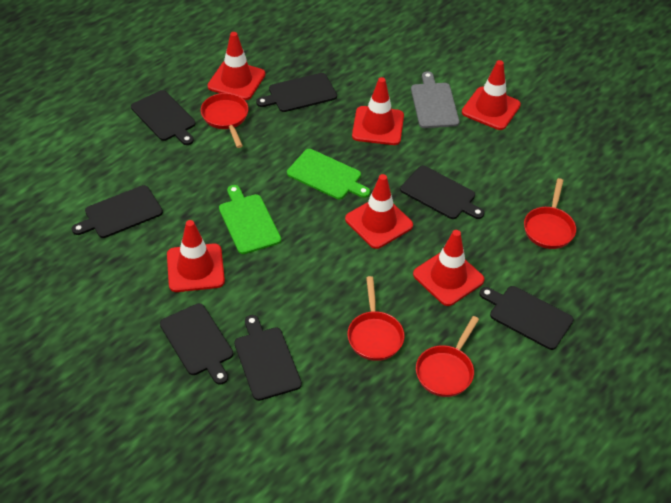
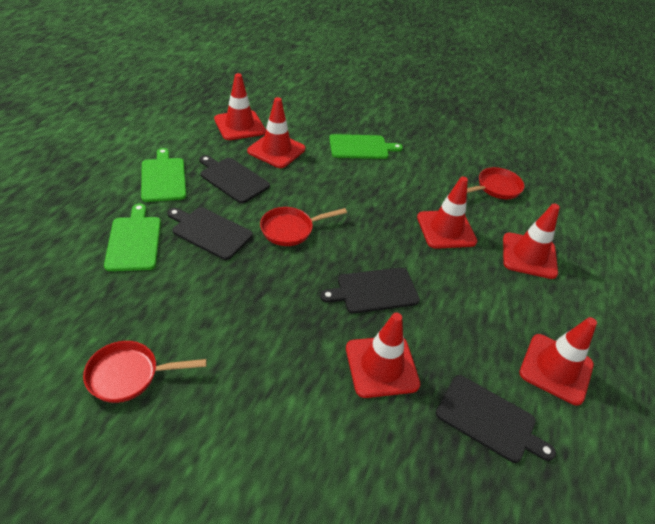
black cutting board: [72,185,163,238] [131,90,196,145] [160,303,233,385] [234,315,302,401] [256,73,337,112] [400,166,484,219] [479,286,574,350] = 7 -> [167,207,253,260] [200,155,270,203] [320,267,420,314] [436,375,556,463] = 4
green cutting board: [219,185,281,254] [287,149,370,199] = 2 -> [104,203,161,271] [141,148,186,202] [329,134,403,159] = 3
grey cutting board: [411,71,459,128] = 1 -> none = 0
red pan: [201,93,248,148] [348,276,405,361] [416,316,479,397] [524,178,576,249] = 4 -> [83,341,207,403] [260,207,347,246] [467,167,524,199] = 3

